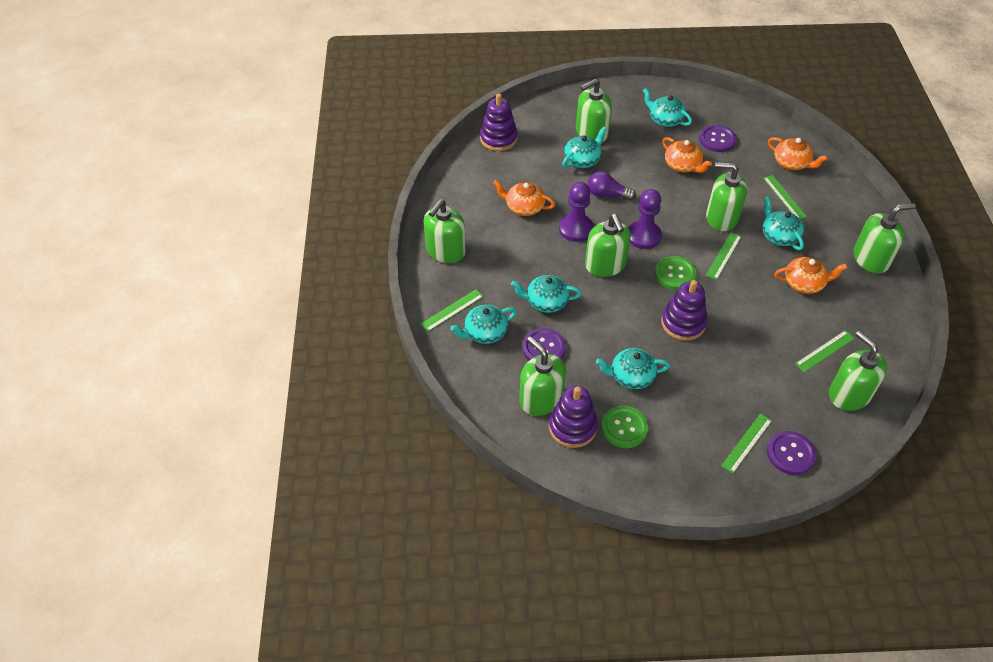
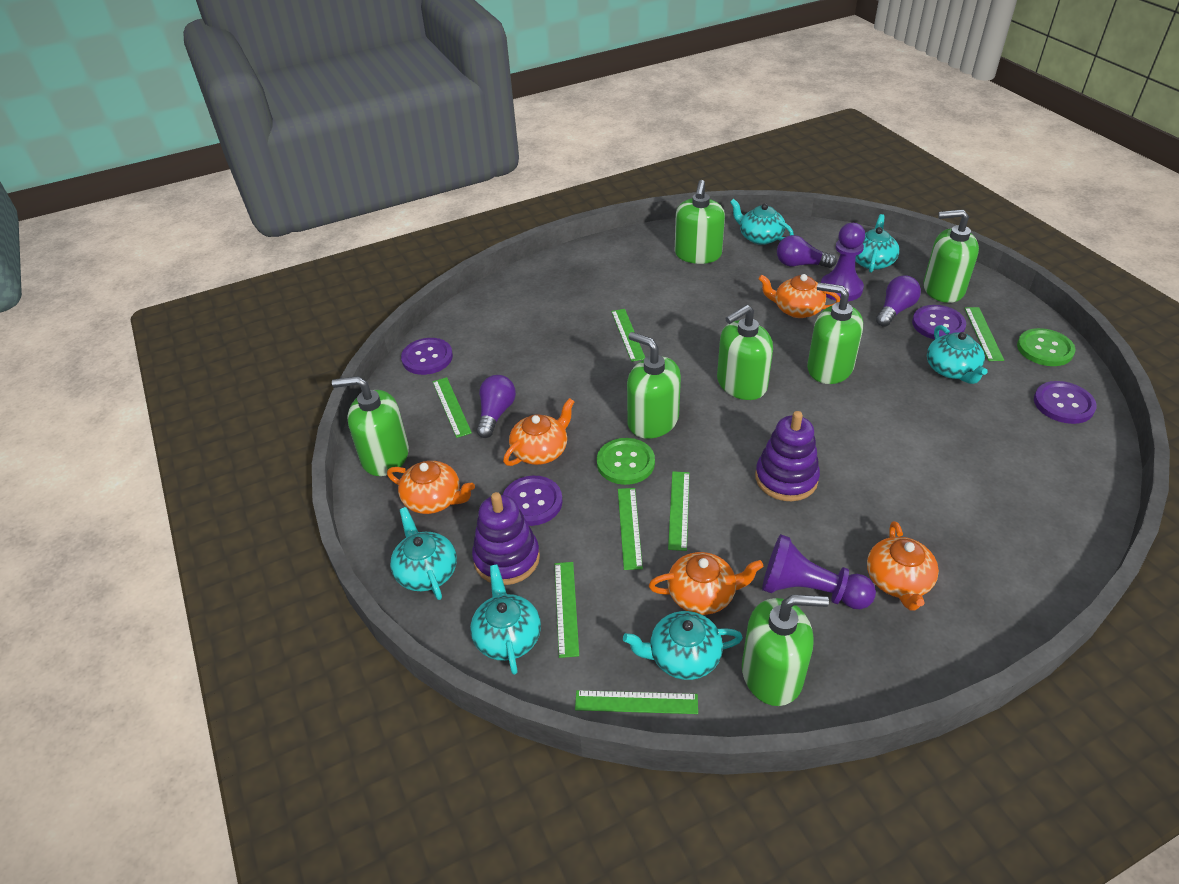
green ruler: [421,289,483,332] [706,232,742,280] [721,414,772,473] [763,175,807,219] [795,330,855,372] = 5 -> [433,377,472,438] [555,562,579,658] [575,690,698,714] [611,309,645,362] [618,488,643,570] [668,471,690,551] [964,307,1004,361] = 7
orange teapot: [493,180,555,216] [662,137,712,173] [768,137,828,170] [774,257,847,294] = 4 -> [387,461,475,514] [503,398,575,466] [649,552,763,615] [758,274,840,318] [867,521,939,611] = 5
purple button: [522,328,566,361] [699,125,736,152] [767,431,816,475] = 3 -> [401,338,453,375] [503,476,563,526] [912,305,966,339] [1034,381,1097,424] = 4
purple light bulb: [588,171,636,201] = 1 -> [477,375,516,438] [777,235,837,268] [876,275,921,327] = 3
purple stacking toy: [480,94,518,151] [549,386,598,448] [661,280,707,341] = 3 -> [472,492,540,585] [755,411,820,501] = 2

